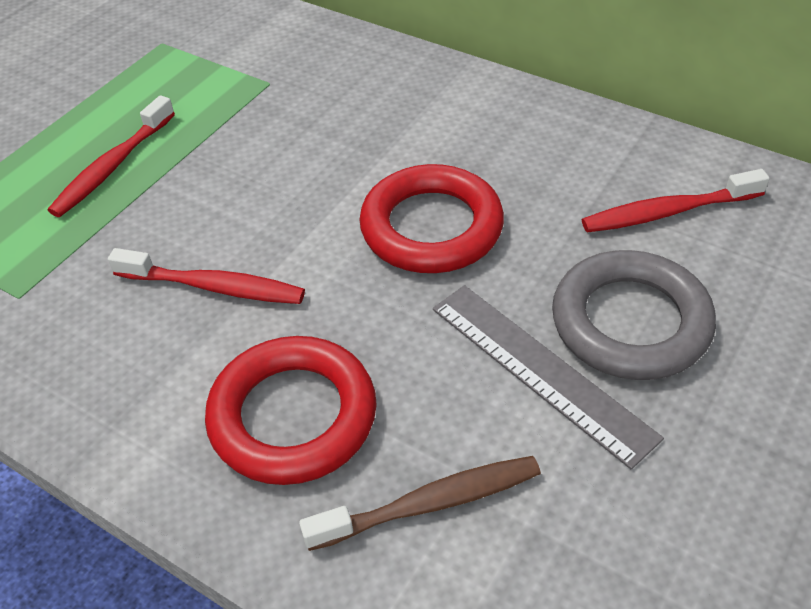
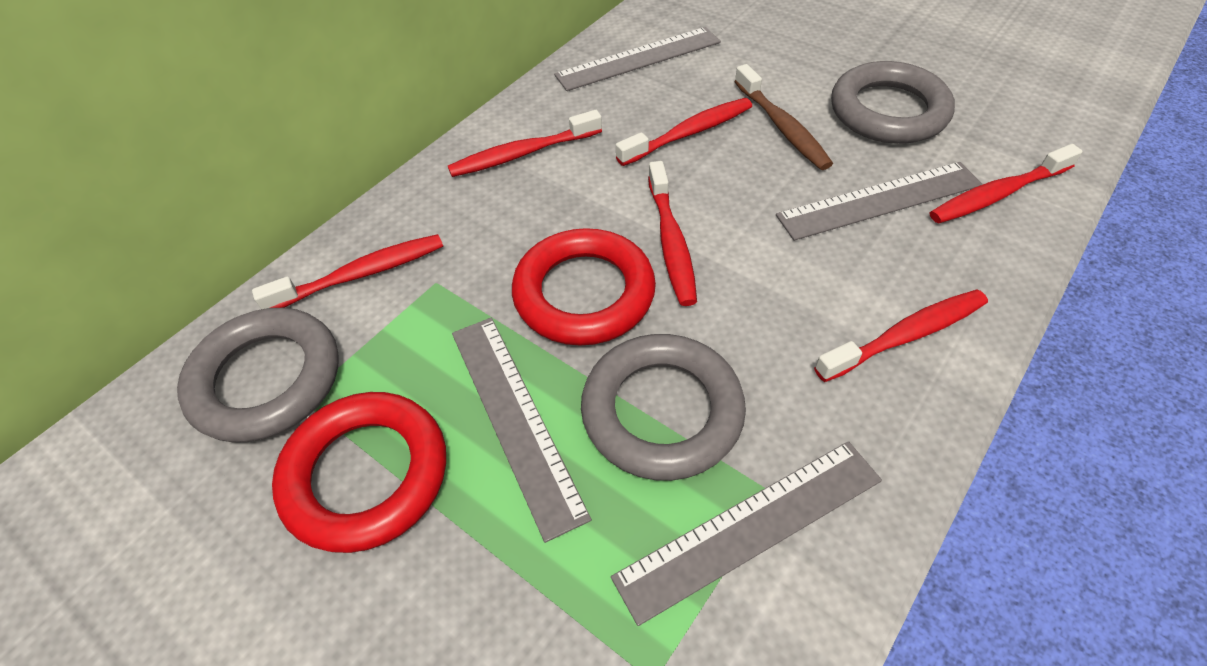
grey ring: [552,250,716,380] = 1 -> [177,308,339,443] [581,334,746,481] [831,61,955,144] = 3
grey ruler: [433,285,664,469] = 1 -> [452,318,592,543] [554,27,721,91] [611,441,882,626] [776,162,983,241] = 4
red toothbrush: [48,95,175,217] [108,248,305,304] [582,169,770,233] = 3 -> [252,234,443,309] [448,110,602,177] [616,98,752,166] [648,161,697,306] [814,289,988,382] [929,144,1083,223] = 6

